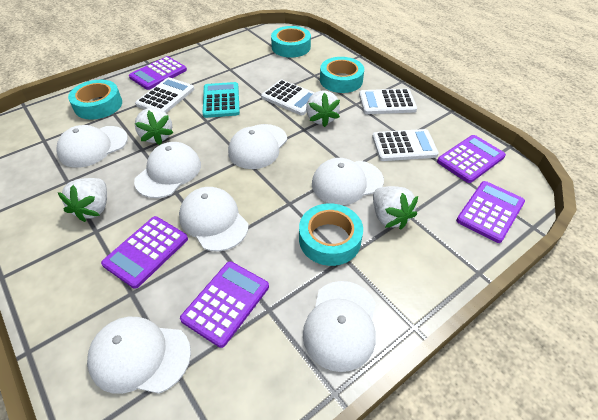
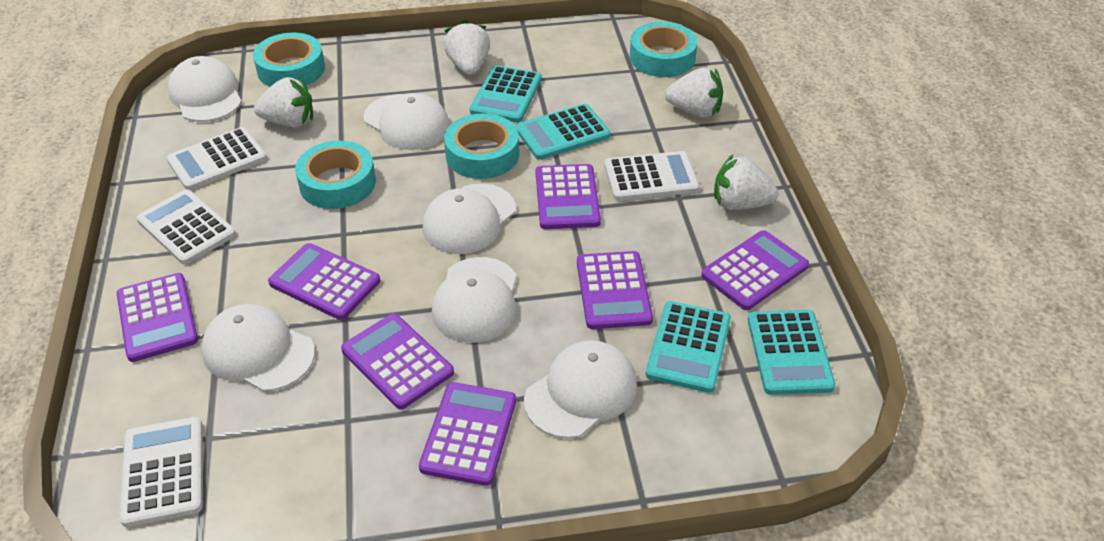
purple calculator: [101,216,188,289] [129,56,187,90] [180,261,269,348] [437,135,506,183] [456,181,525,243] = 5 -> [117,273,198,362] [268,243,380,320] [341,313,454,409] [419,382,516,486] [535,164,601,229] [577,251,653,329] [701,230,809,310] = 7
turquoise calculator: [203,82,240,118] = 1 -> [470,65,542,123] [516,104,610,160] [646,301,731,393] [747,310,836,395] = 4
white cap: [56,125,128,168] [87,317,191,394] [134,142,201,198] [179,187,249,251] [228,124,287,169] [303,281,376,372] [312,158,384,205] = 7 -> [168,56,242,122] [201,304,315,392] [363,93,450,150] [422,184,516,254] [432,257,517,343] [524,340,637,439] = 6

